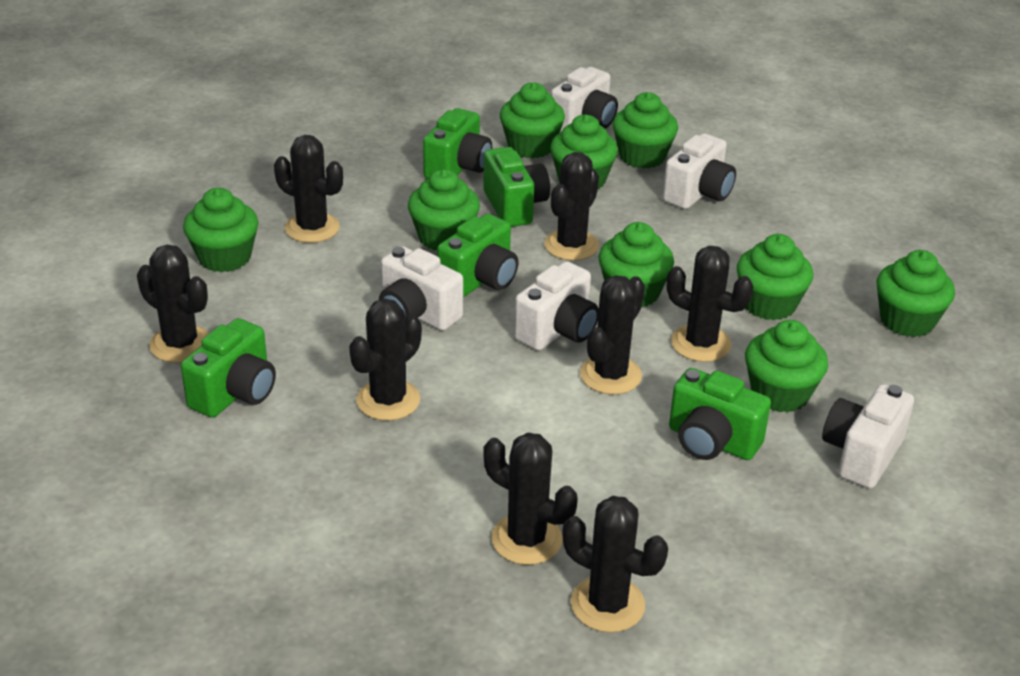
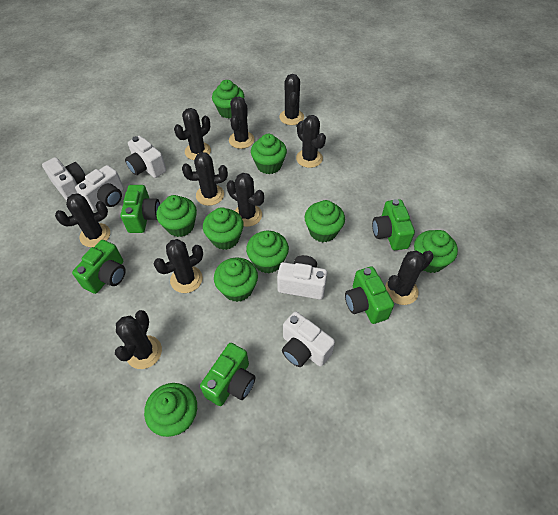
black cactus: [137,245,209,363] [274,135,343,243] [349,299,422,421] [483,433,578,565] [544,152,599,261] [562,496,668,633] [580,275,645,395] [666,246,753,362] = 8 -> [55,193,110,247] [115,310,162,369] [154,239,203,293] [174,108,211,160] [182,152,228,206] [227,173,264,227] [229,97,255,149] [279,74,304,125] [296,115,326,168] [385,251,434,305] = 10

